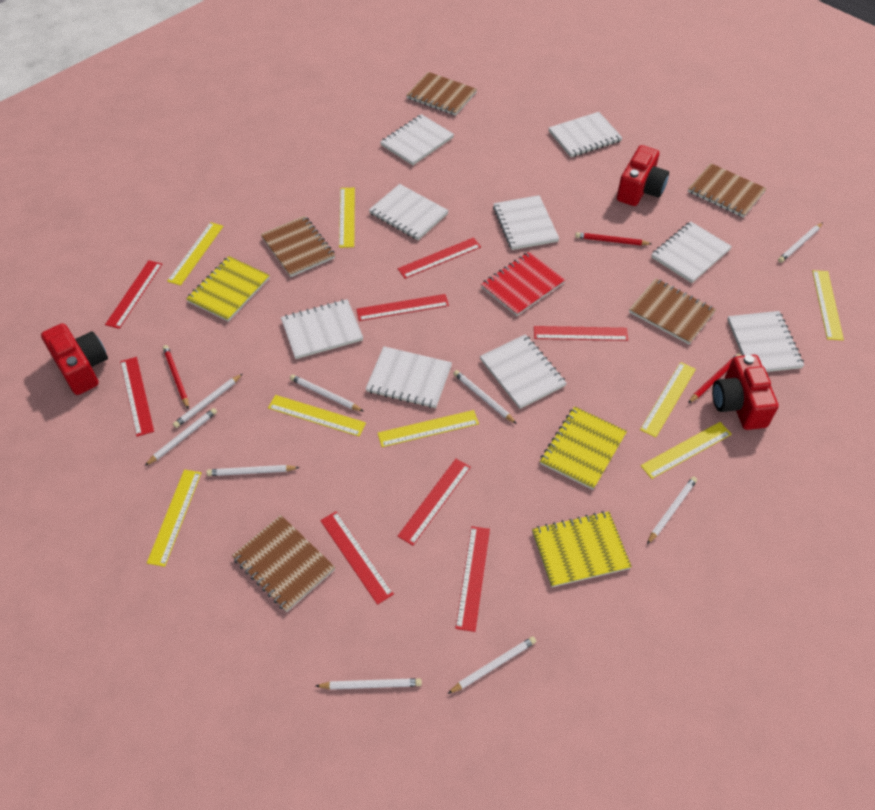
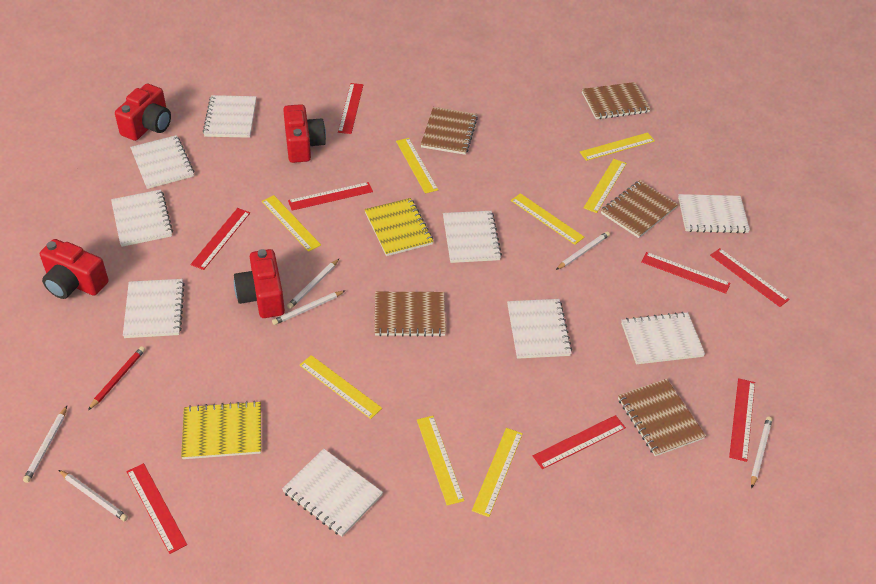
red camera: [41,323,108,395] [617,145,669,206] [712,355,779,430] = 3 -> [40,239,108,299] [115,84,171,141] [234,249,285,318] [283,104,326,163] = 4
red notebook: [481,252,565,316] = 1 -> none = 0
red pencil: [163,345,189,409] [575,232,652,245] [688,354,741,403] = 3 -> [88,346,145,410] = 1
white pencil: [145,408,217,466] [173,374,242,428] [206,465,300,476] [290,375,364,412] [316,678,422,690] [447,636,536,694] [453,370,517,424] [647,477,697,544] [778,223,823,263] = 9 -> [23,406,67,483] [58,470,128,521] [272,290,346,325] [287,259,339,309] [556,231,610,270] [751,417,772,488] = 6
yellow notebook: [186,256,270,322] [532,511,632,587] [540,406,627,490] = 3 -> [181,401,261,459] [364,198,434,256] = 2

